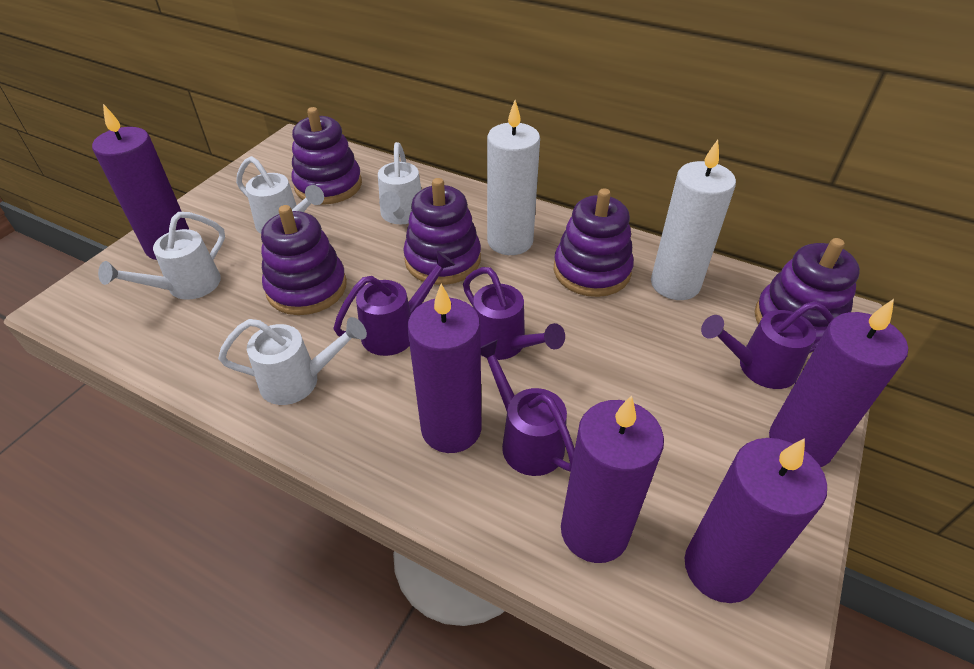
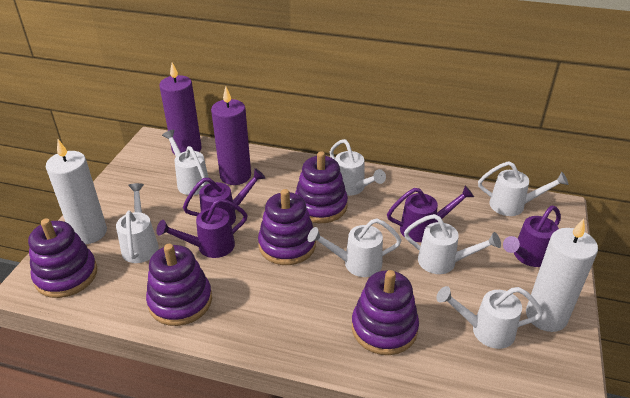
purple candle: [92,104,189,260] [407,284,482,453] [561,395,664,563] [685,438,827,603] [769,299,908,467] = 5 -> [159,63,201,155] [211,87,251,185] = 2
white watering can: [98,212,225,300] [218,317,367,405] [236,156,324,234] [378,142,421,224] = 4 -> [116,183,159,263] [162,130,210,195] [308,218,402,277] [330,139,386,196] [404,214,501,274] [436,286,543,349] [478,161,569,216] = 7

